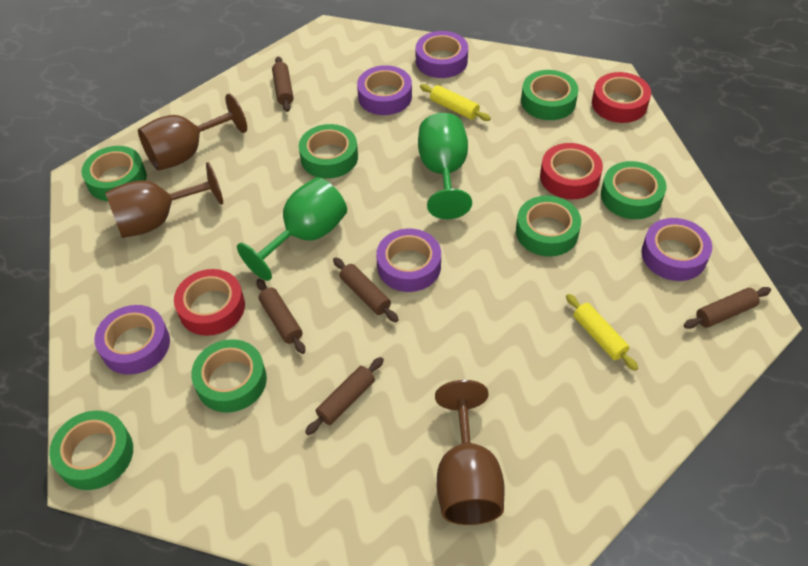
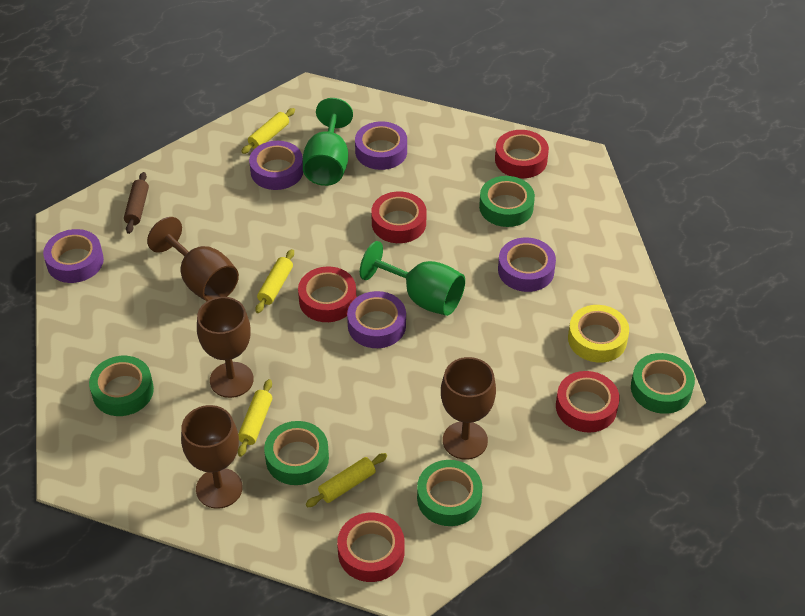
brown goblet: [105,162,223,238] [138,93,247,171] [435,380,504,525] = 3 -> [147,217,239,301] [181,405,243,509] [197,297,254,398] [441,357,496,460] = 4
brown rolling pin: [256,279,305,354] [272,56,294,112] [305,357,384,435] [333,257,399,322] [684,287,771,329] = 5 -> [124,172,149,234] = 1
green tape: [49,411,133,490] [81,146,147,201] [191,339,267,412] [299,124,358,179] [516,196,581,257] [521,70,579,120] [601,161,666,219] = 7 -> [89,356,154,416] [264,421,329,485] [417,460,482,526] [479,176,535,227] [631,353,695,414] = 5
red tape: [174,269,245,336] [540,143,603,199] [592,72,651,123] = 3 -> [298,267,356,322] [337,513,404,582] [371,192,427,243] [495,130,549,178] [556,371,620,433] = 5
yellow rolling pin: [420,84,491,121] [566,294,638,371] = 2 -> [238,379,272,457] [241,108,295,154] [255,249,294,313] [306,453,387,507] = 4
yellow tape: none = 0 -> [568,305,629,363] = 1

